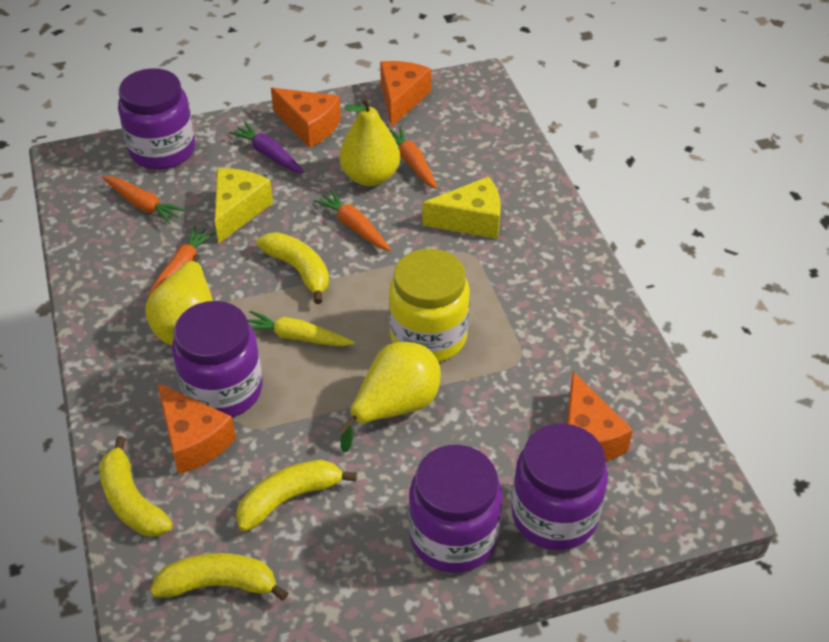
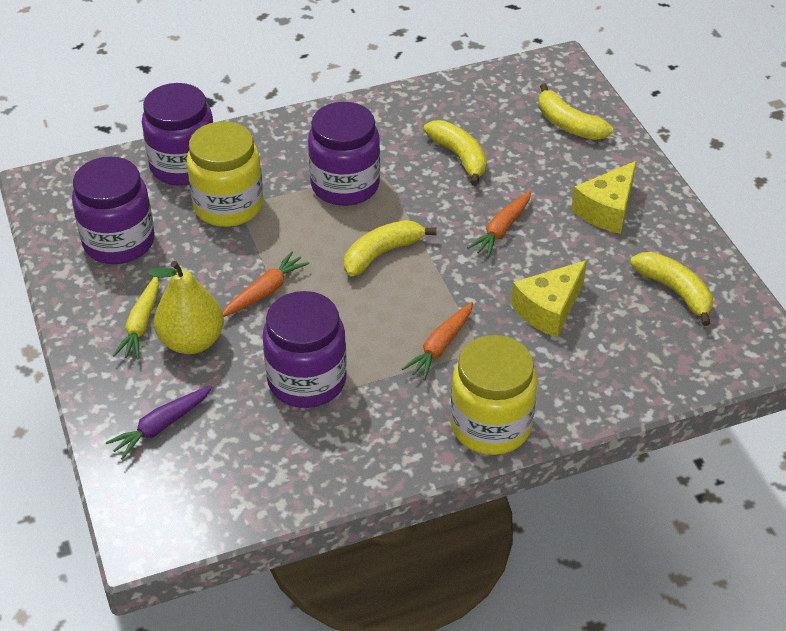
orange carrot: [102,176,186,225] [148,226,216,298] [314,190,391,251] [390,126,438,189] = 4 -> [223,251,310,317] [402,302,473,380] [467,191,531,258] = 3
orange cheese: [157,383,236,474] [271,88,341,147] [380,61,431,127] [567,371,633,461] = 4 -> none = 0
yellow jar: [389,248,470,362] = 1 -> [187,121,263,227] [451,335,537,455] = 2
yellow pear: [145,254,213,345] [339,97,400,186] [339,342,441,452] = 3 -> [148,261,224,354] = 1

